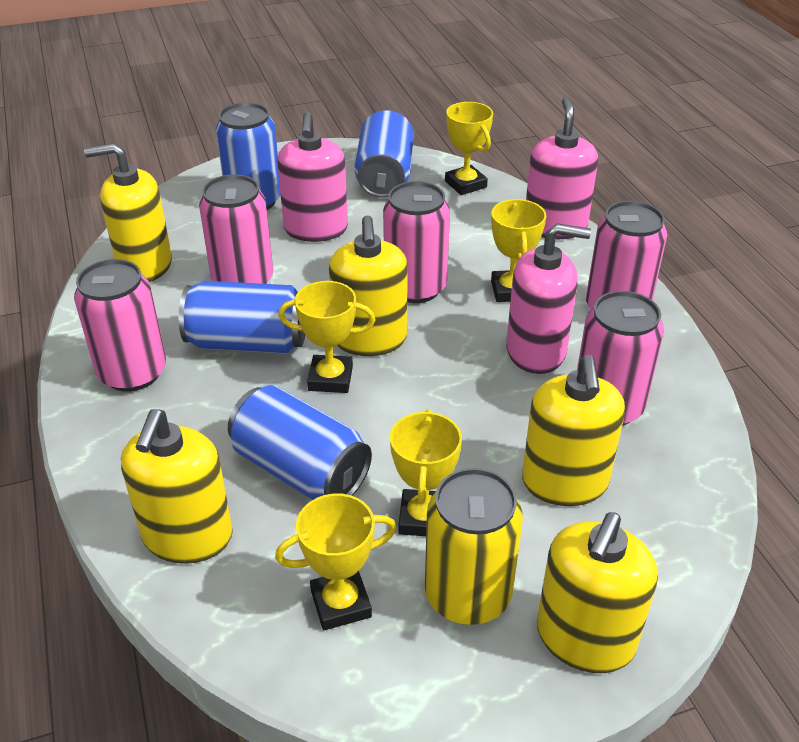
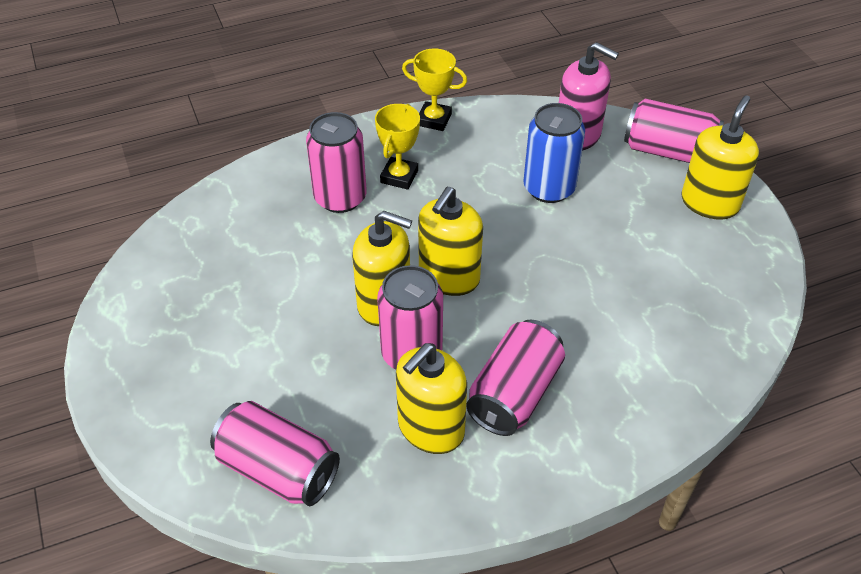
blue can: [179,281,305,354] [216,102,281,210] [228,385,372,500] [354,110,414,198] = 4 -> [523,103,585,203] = 1
pink soap dispenser: [277,112,348,242] [506,223,591,374] [526,97,598,239] = 3 -> [559,42,619,151] = 1
yellow can: [425,468,523,625] = 1 -> none = 0
yellow soap dispenser: [84,143,172,282] [121,409,233,564] [329,215,408,356] [522,355,625,506] [537,512,658,673] = 5 -> [352,211,412,326] [396,343,467,454] [418,187,483,296] [681,95,759,220] = 4
yellow trophy: [275,493,397,630] [278,281,375,393] [390,409,462,536] [445,102,493,195] [491,199,546,302] = 5 -> [375,104,420,190] [402,49,467,131] = 2

